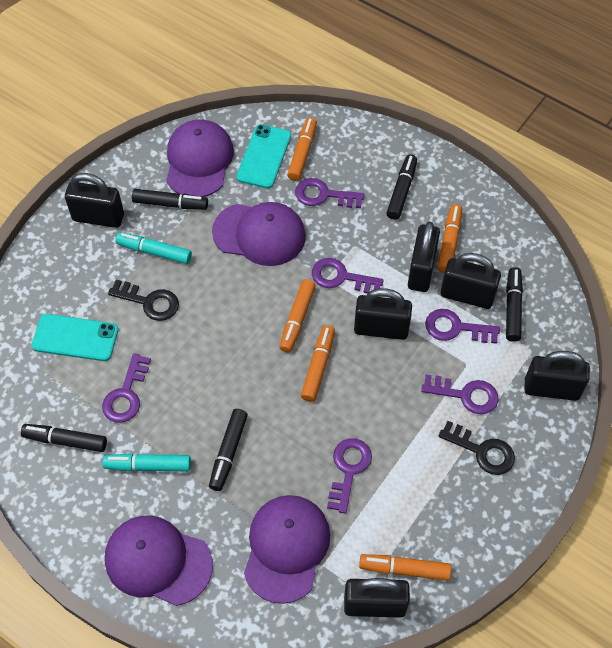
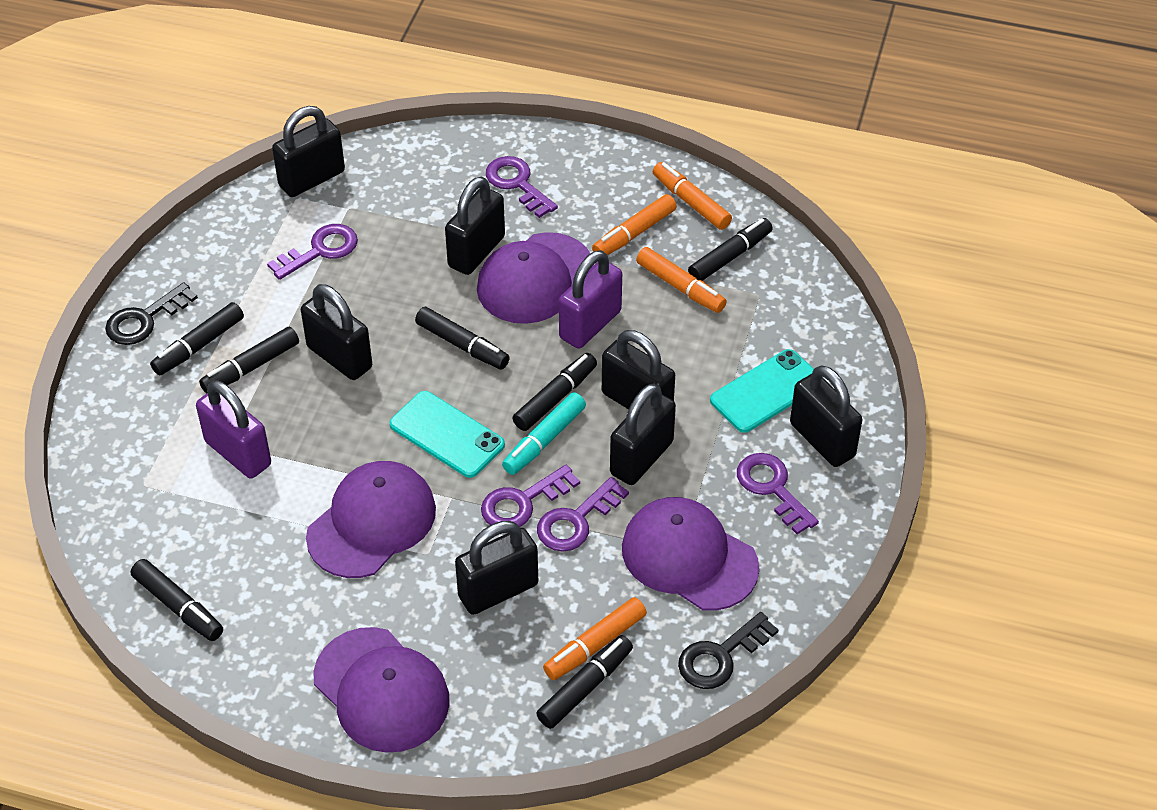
black marker: [21,424,107,452] [132,189,208,210] [209,409,248,491] [386,154,417,220] [506,267,523,342] = 5 -> [131,559,223,641] [150,302,244,375] [199,327,299,394] [415,307,510,370] [513,353,597,431] [536,635,633,729] [688,218,773,281] = 7
black padlock: [65,173,124,228] [344,578,410,618] [354,288,412,340] [408,222,440,292] [441,253,501,309] [524,351,590,401] = 6 -> [272,106,345,197] [301,284,372,380] [445,177,505,275] [455,521,538,615] [602,330,675,410] [610,384,676,485] [790,365,862,467] = 7
orange marker: [279,279,316,352] [287,117,317,181] [301,325,335,402] [359,554,451,581] [437,204,462,273] = 5 -> [543,597,647,680] [592,194,677,255] [636,247,727,313] [653,162,732,230] = 4
purple key: [102,353,151,422] [295,178,364,208] [312,258,384,293] [327,438,372,514] [421,374,499,414] [425,309,500,344] = 6 -> [267,224,358,280] [481,465,580,527] [486,156,558,218] [537,477,629,552] [737,453,819,535] = 5
purple padlock: none = 0 -> [196,380,271,478] [559,250,622,349] = 2
turquoise marker: [103,453,191,472] [116,232,192,264] = 2 -> [502,393,586,475] = 1

